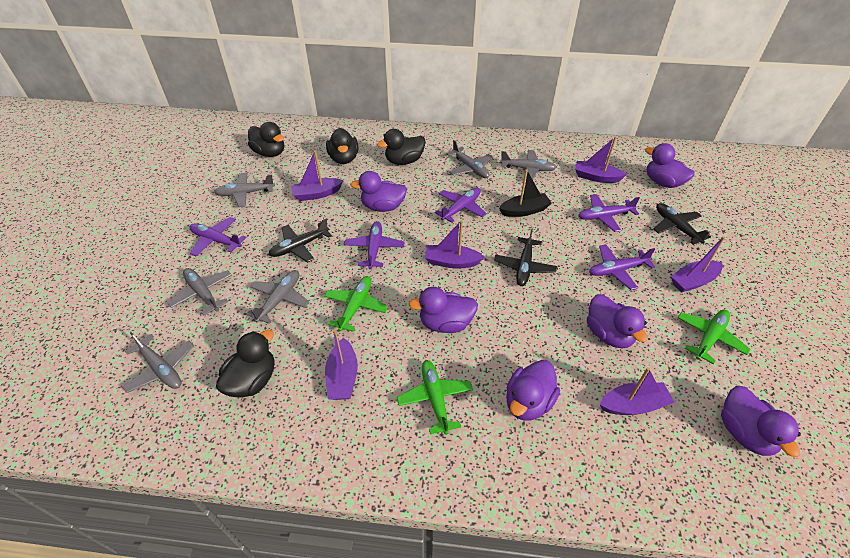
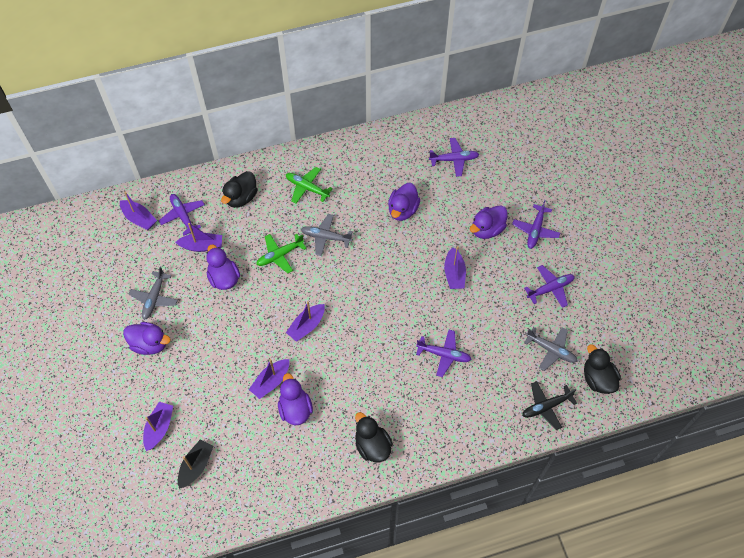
black duck: [216,330,275,398] [248,122,284,157] [326,128,358,164] [377,129,426,165] = 4 -> [221,171,258,208] [355,412,393,462] [584,344,621,394] = 3
black plane: [268,219,332,263] [494,228,557,286] [653,203,711,245] = 3 -> [522,381,577,430] = 1
green plane: [324,276,388,332] [397,360,473,435] [677,310,750,364] = 3 -> [256,234,307,273] [286,167,333,203] = 2
grey plane: [122,332,194,393] [167,268,232,316] [214,172,275,207] [246,270,309,324] [447,140,493,178] [500,150,557,180] = 6 -> [128,266,178,320] [301,214,353,256] [524,327,578,371] = 3
purple duck: [350,171,407,212] [408,287,478,333] [506,360,560,421] [587,294,648,348] [645,143,695,188] [721,386,801,457] = 6 -> [123,322,170,355] [206,244,240,290] [278,373,313,425] [388,183,420,221] [470,205,508,239] = 5

